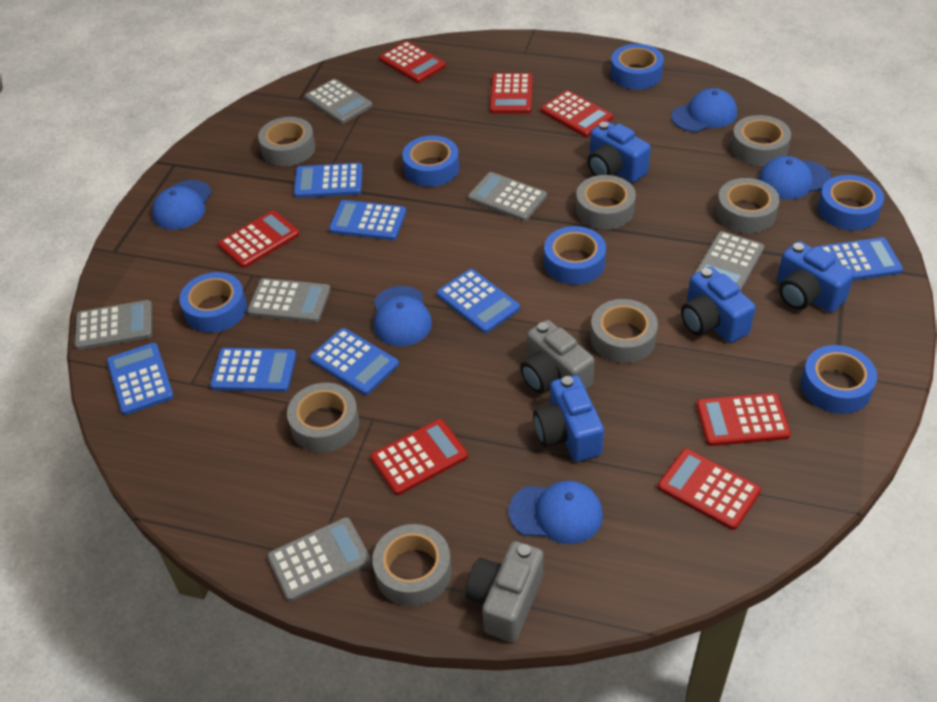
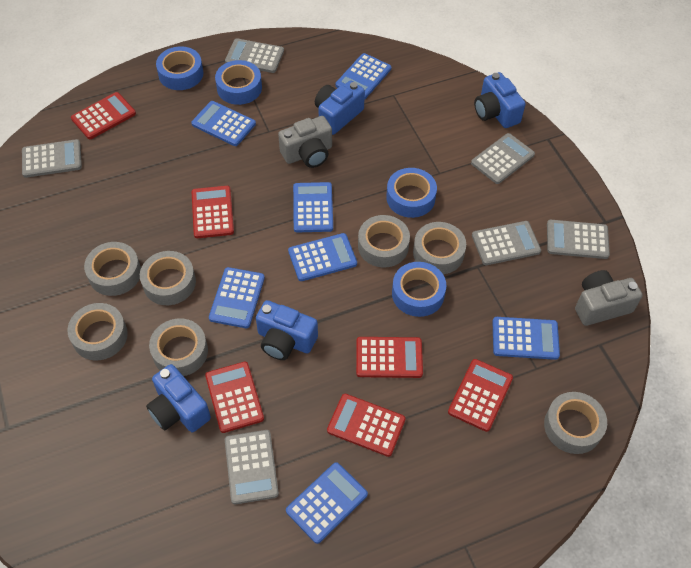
blue cap: [152,180,212,230] [374,286,432,346] [508,481,603,544] [671,88,737,132] [758,156,832,200] = 5 -> none = 0
blue tape: [179,272,247,333] [402,136,459,187] [544,226,606,285] [611,44,664,89] [801,345,877,414] [818,175,884,231] = 6 -> [156,46,203,90] [215,60,262,105] [386,168,437,218] [392,262,446,317] = 4
red calculator: [218,211,300,268] [371,419,468,495] [379,41,446,83] [490,73,533,114] [540,90,613,137] [658,449,761,530] [696,393,791,446] = 7 -> [71,92,136,139] [192,186,234,238] [205,362,264,433] [327,394,406,457] [356,337,423,378] [448,359,513,432] = 6

